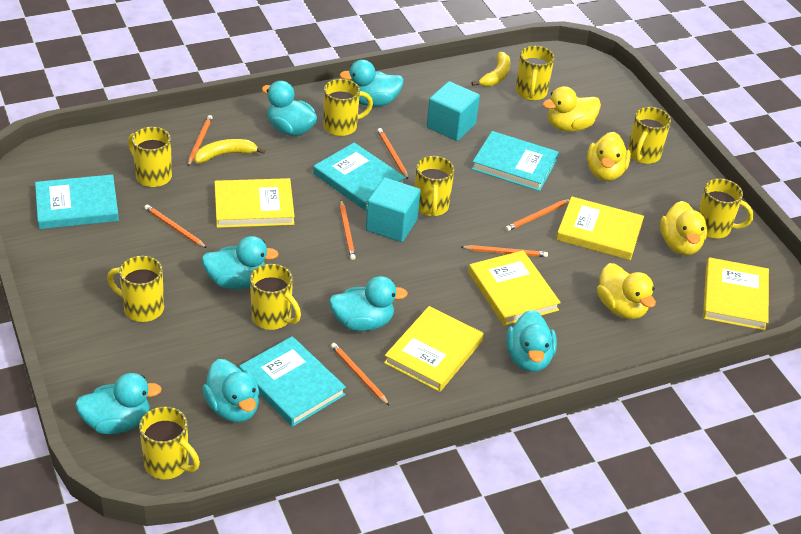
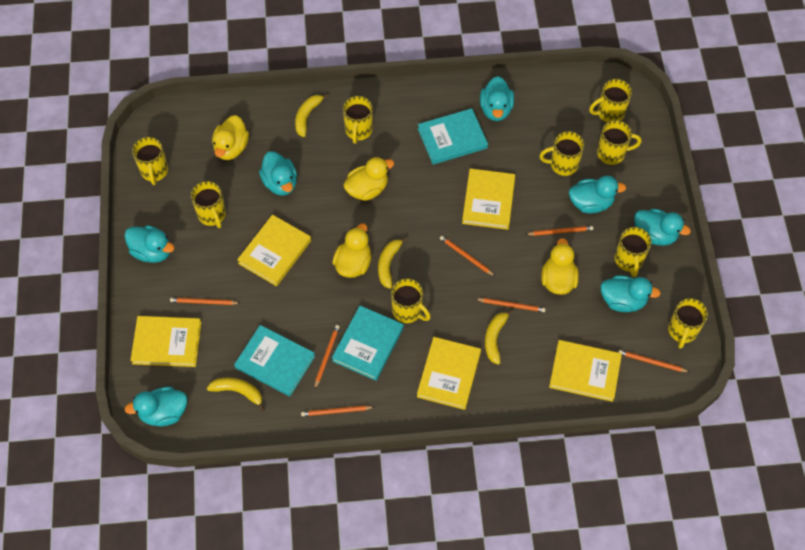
turquoise book: [35,174,119,229] [239,336,346,427] [313,143,406,210] [472,131,559,191] = 4 -> [234,325,315,396] [332,306,404,381] [418,108,488,165] = 3
turquoise cube: [366,177,421,242] [427,81,480,141] = 2 -> none = 0
yellow banana: [195,139,265,163] [472,52,510,87] = 2 -> [207,378,265,411] [295,94,329,137] [378,237,408,289] [485,309,514,365] = 4

